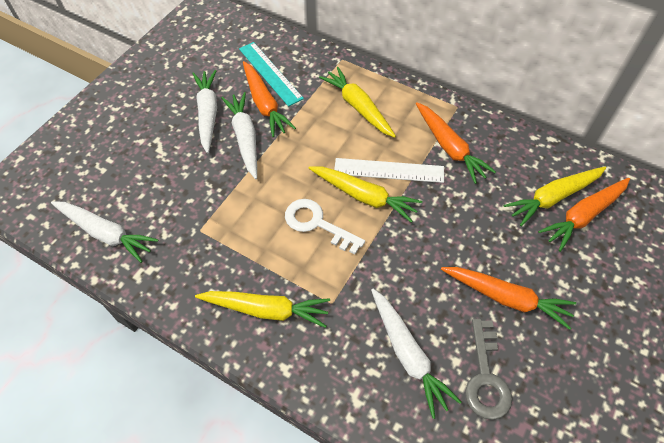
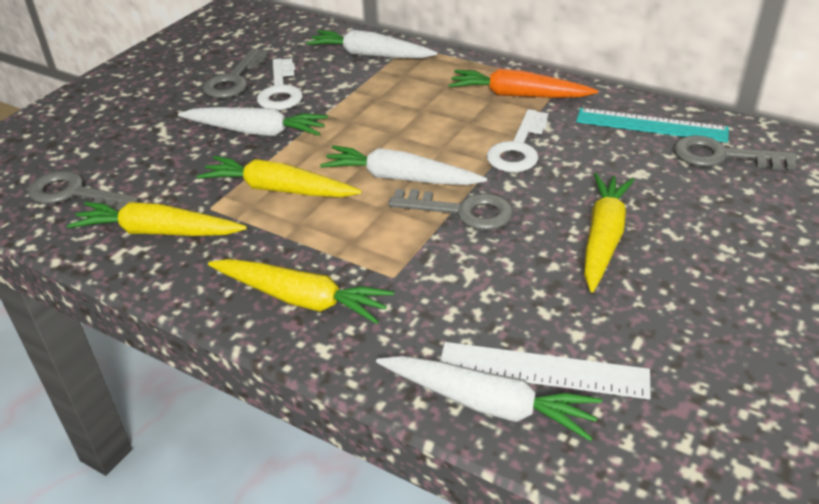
grey key: [465,319,512,420] = 1 -> [28,171,138,212] [203,49,269,98] [388,189,513,230] [674,135,797,170] = 4
orange carrot: [243,61,296,137] [416,102,496,184] [441,267,576,330] [538,178,630,252] = 4 -> [449,69,598,98] = 1
white key: [285,199,365,255] = 1 -> [257,58,303,110] [487,109,548,172] = 2

